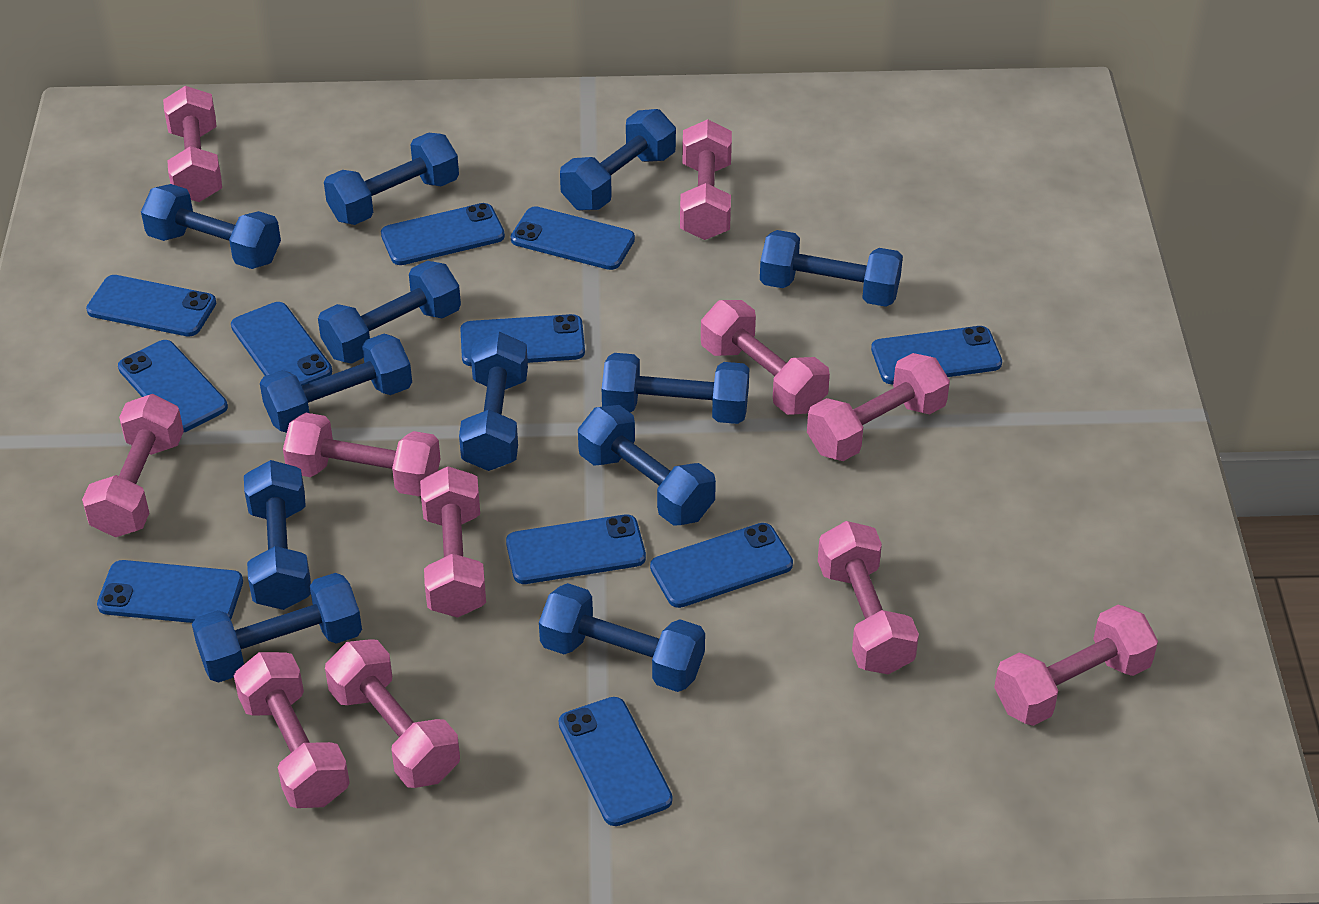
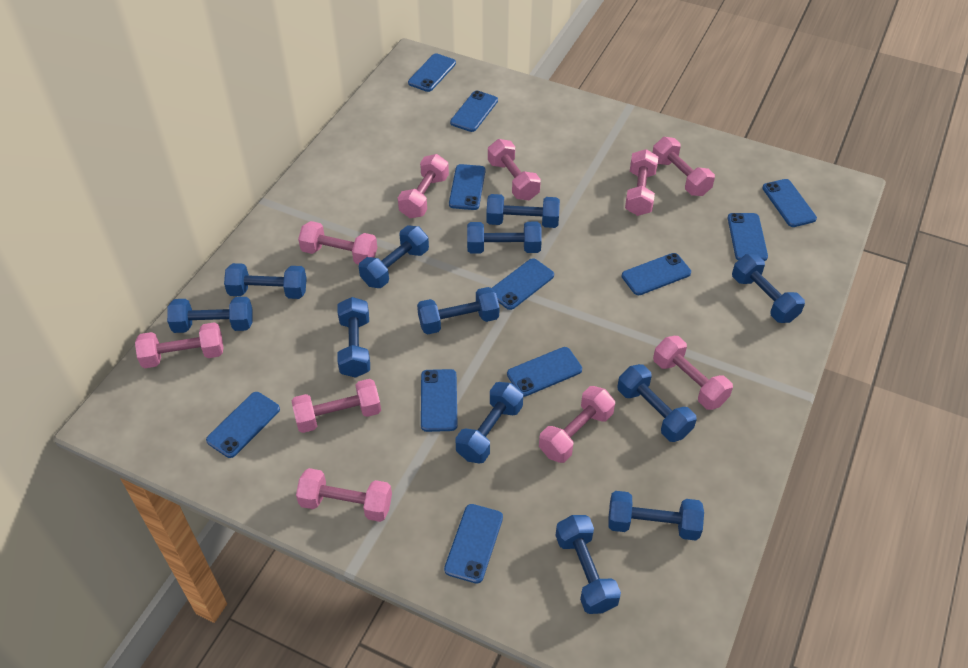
pink dumbbell: [82,394,184,537] [163,86,222,202] [234,652,350,808] [283,413,440,496] [325,639,460,788] [420,466,486,618] [680,119,732,240] [701,300,830,415] [807,353,950,461] [818,521,919,675] [994,605,1158,726] = 11 -> [135,322,223,368] [291,379,381,433] [296,468,392,522] [298,221,377,264] [398,154,449,218] [488,139,541,201] [539,386,615,463] [625,149,658,216] [652,137,715,196] [653,336,733,410] = 10

